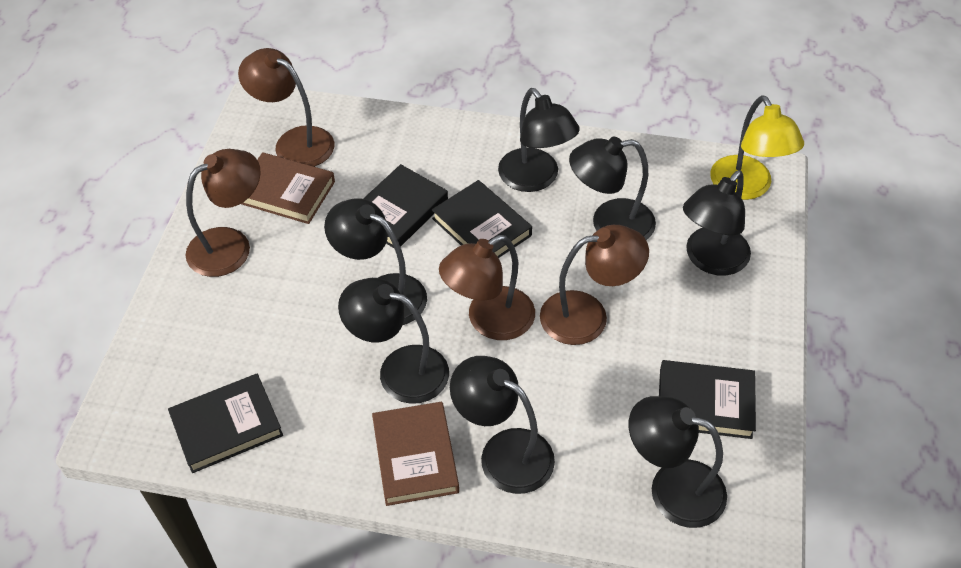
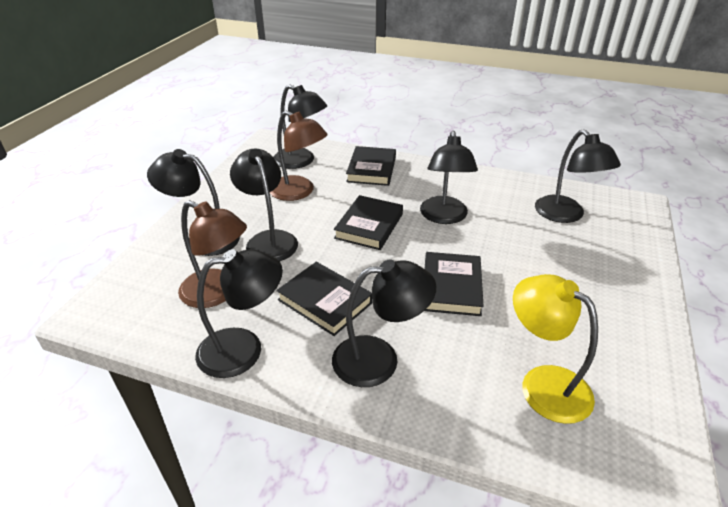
brown book: [241,152,335,224] [372,402,459,506] = 2 -> none = 0
brown lamp: [186,149,261,277] [238,48,334,167] [439,235,535,340] [540,225,649,345] = 4 -> [178,200,247,308] [270,111,328,201] = 2

